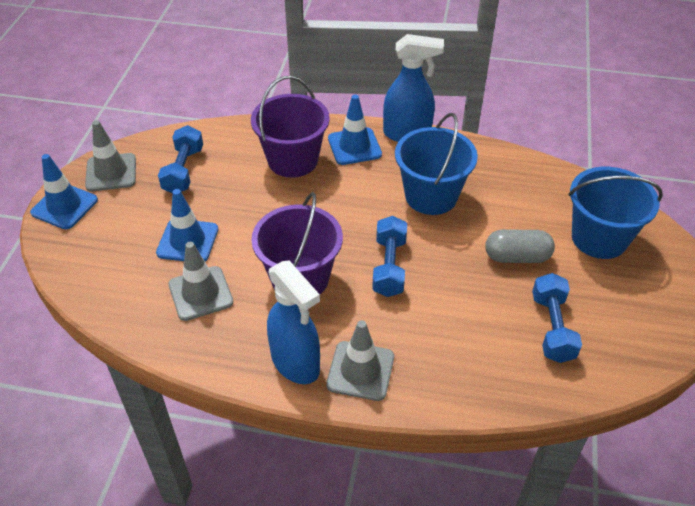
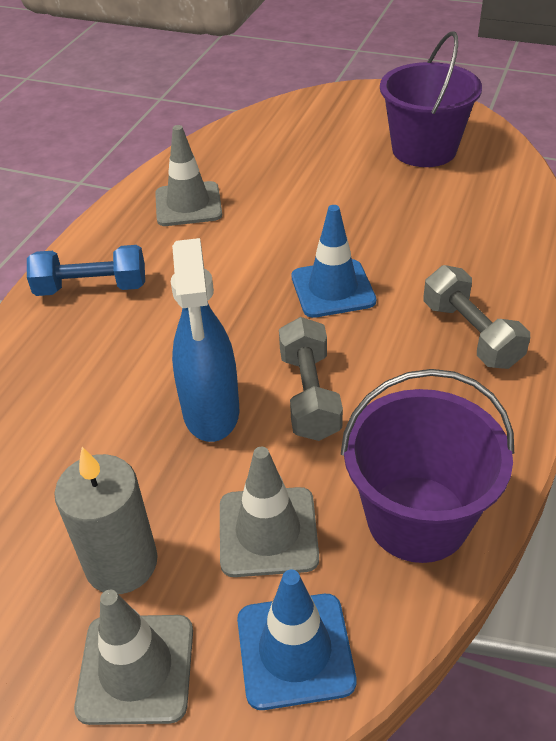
blue bucket: [395,113,478,215] [568,167,663,259] = 2 -> none = 0
blue dumbbell: [158,125,203,194] [372,216,407,297] [532,273,582,363] = 3 -> [27,245,145,296] = 1
blue spray bottle: [267,260,320,384] [383,34,444,142] = 2 -> [171,238,239,442] = 1
blue traffic cone: [30,154,98,229] [156,189,218,262] [328,95,382,165] = 3 -> [237,570,356,710] [291,205,376,318] = 2
grey candle: none = 0 -> [54,447,158,594] = 1
grey capsule: [485,229,555,263] = 1 -> none = 0
grey dumbbell: none = 0 -> [279,317,343,441] [423,265,530,369] = 2

